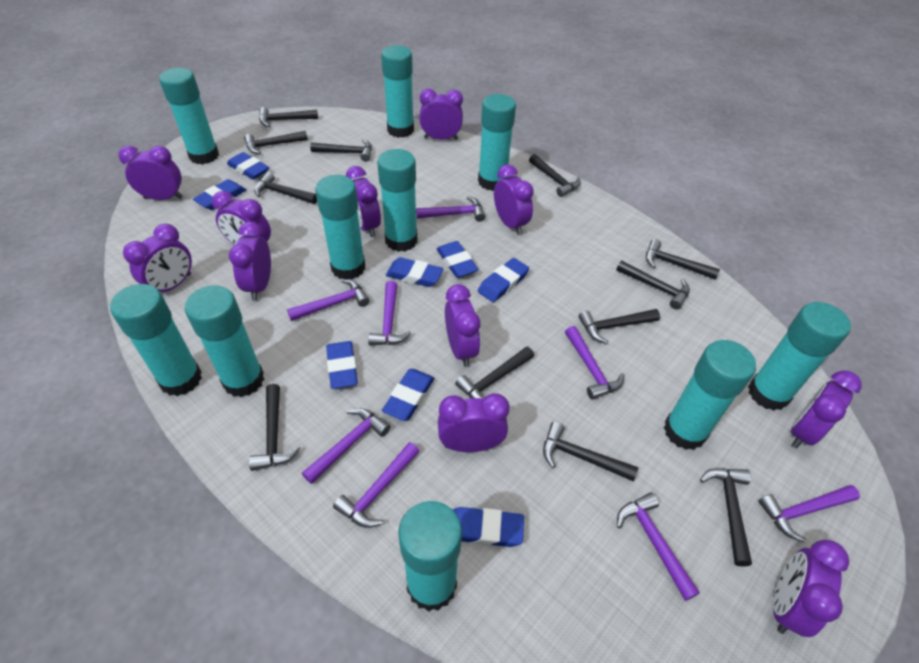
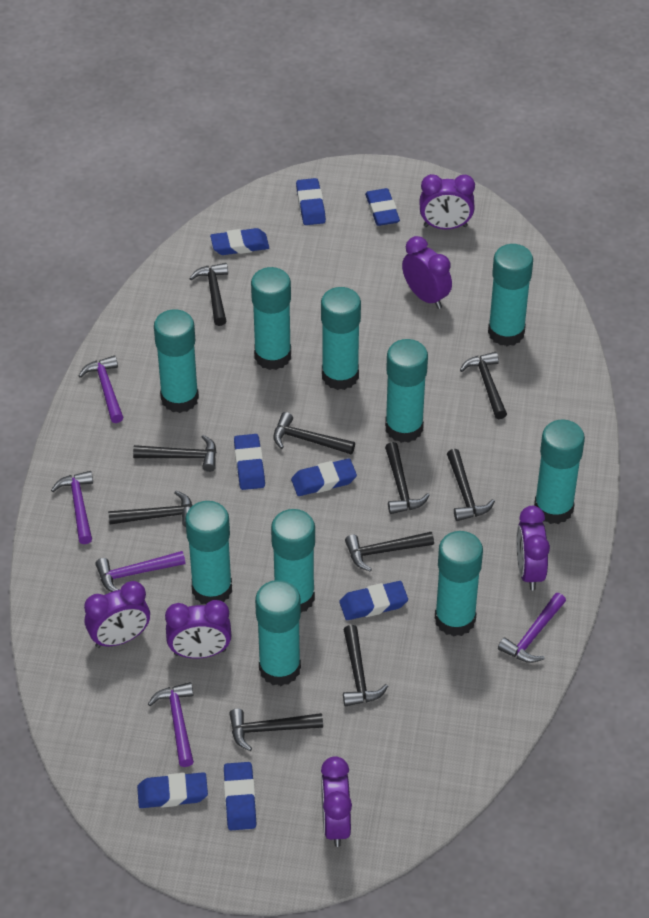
black hammer: [244,131,308,154] [249,384,300,471] [254,172,317,204] [259,107,318,127] [310,139,372,162] [455,346,534,399] [529,154,581,197] [543,422,638,481] [578,309,660,344] [616,261,690,309] [646,239,720,280] [700,468,752,567] = 12 -> [108,491,193,527] [133,435,216,472] [189,263,228,326] [229,709,323,751] [273,412,355,454] [343,625,388,706] [345,532,434,572] [385,442,430,514] [447,449,495,521] [460,352,507,419] = 10
purple clock: [118,146,183,200] [123,224,192,292] [212,191,271,245] [229,222,271,300] [346,166,381,237] [419,89,463,140] [438,393,509,452] [445,284,480,367] [494,164,534,235] [773,539,849,637] [791,370,862,448] = 11 -> [84,581,150,648] [165,600,232,659] [321,756,352,847] [402,236,452,309] [419,174,475,229] [516,506,550,590] = 6
purple hammer: [287,279,370,321] [302,408,390,484] [333,442,420,528] [368,281,411,346] [416,196,485,222] [565,326,624,400] [617,492,700,601] [758,485,860,543] = 8 -> [51,471,93,544] [79,355,123,423] [95,551,186,592] [148,682,194,767] [498,593,566,663] = 5

